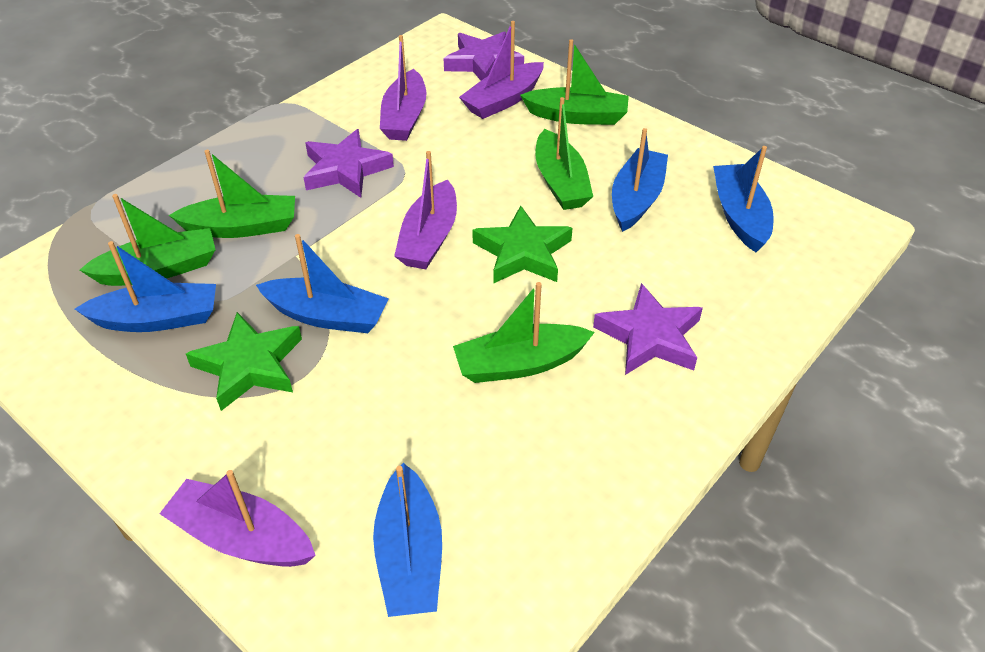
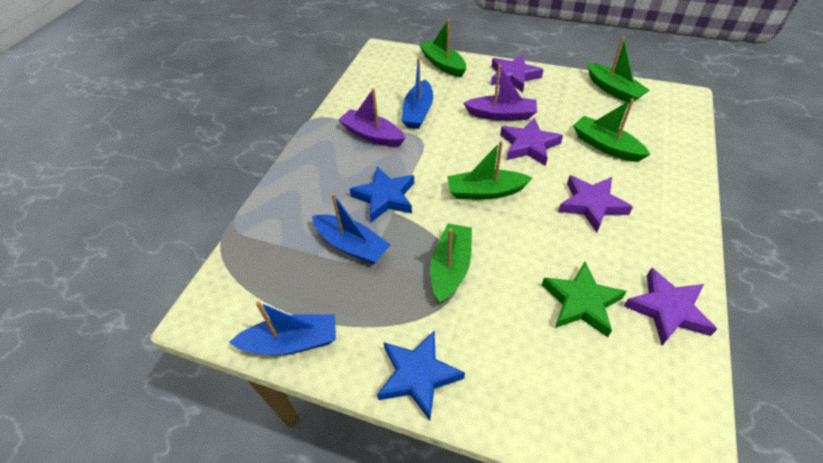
blue boat: [75,241,216,332] [256,234,389,333] [373,463,442,617] [612,128,668,232] [713,146,774,252] = 5 -> [229,301,336,355] [312,193,391,264] [402,58,433,129] = 3
blue star: none = 0 -> [350,166,414,222] [377,330,465,421] = 2
green star: [186,312,302,411] [472,206,572,284] = 2 -> [542,262,627,337] = 1
purple boat: [159,470,316,567] [380,35,426,141] [394,151,457,269] [459,21,544,119] = 4 -> [338,88,405,147] [463,64,537,121] = 2
purple star: [303,129,394,198] [444,32,524,81] [593,283,703,375] = 3 -> [491,54,544,93] [500,118,563,166] [558,175,633,232] [624,268,717,345] = 4

